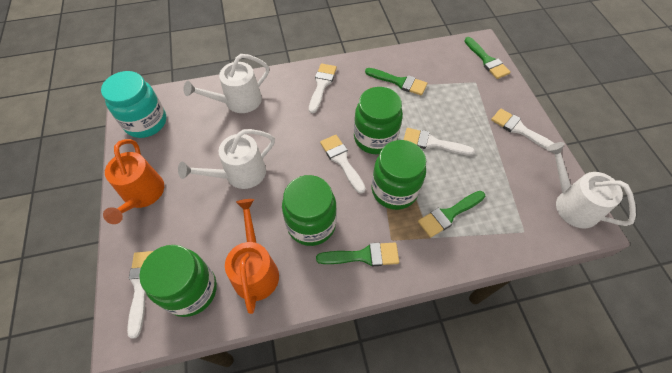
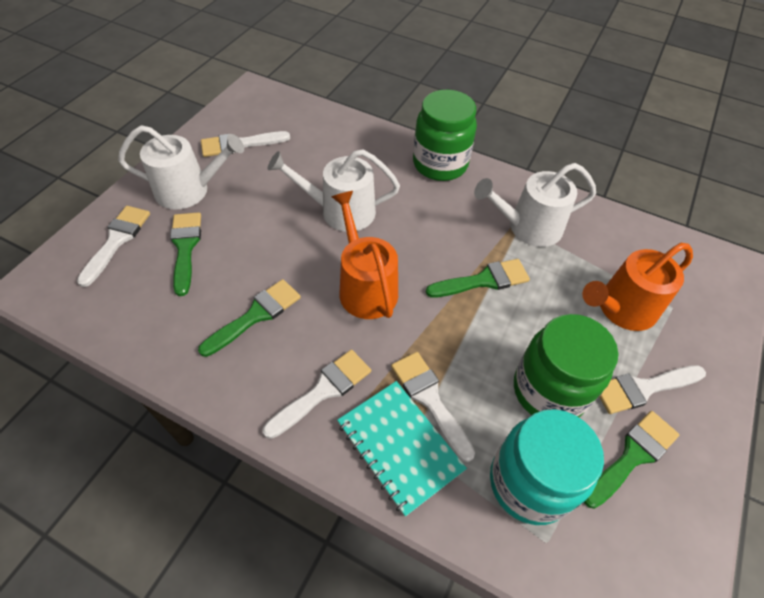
green jar: [139,245,217,317] [282,175,337,246] [354,87,403,154] [372,140,426,210] = 4 -> [413,90,477,181] [514,314,618,417] = 2
turquoise notebook: none = 0 -> [337,381,467,517] = 1

